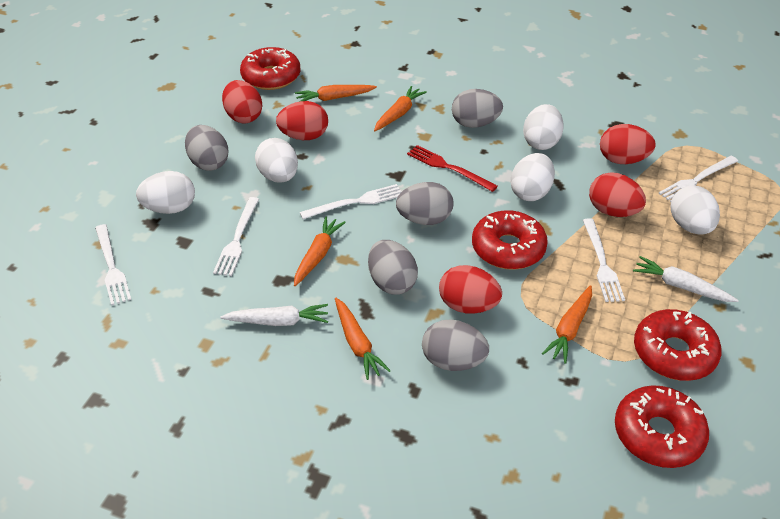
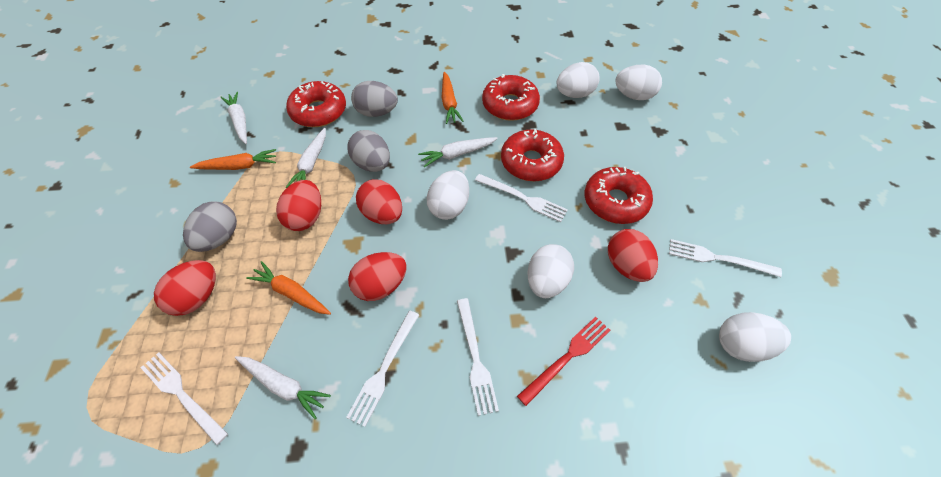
grey egg: [185,125,229,171] [368,240,418,295] [396,182,453,225] [422,319,489,371] [452,89,503,128] = 5 -> [183,201,237,252] [347,130,390,172] [351,81,398,117] = 3
orange carrot: [294,217,346,286] [295,85,377,102] [335,298,391,380] [374,86,427,131] [542,285,592,364] = 5 -> [190,149,276,170] [246,261,331,315] [442,72,464,124] = 3
white carrot: [220,304,328,326] [633,256,739,302] = 2 -> [220,92,247,144] [235,356,331,419] [286,128,326,188] [418,137,498,167] = 4

